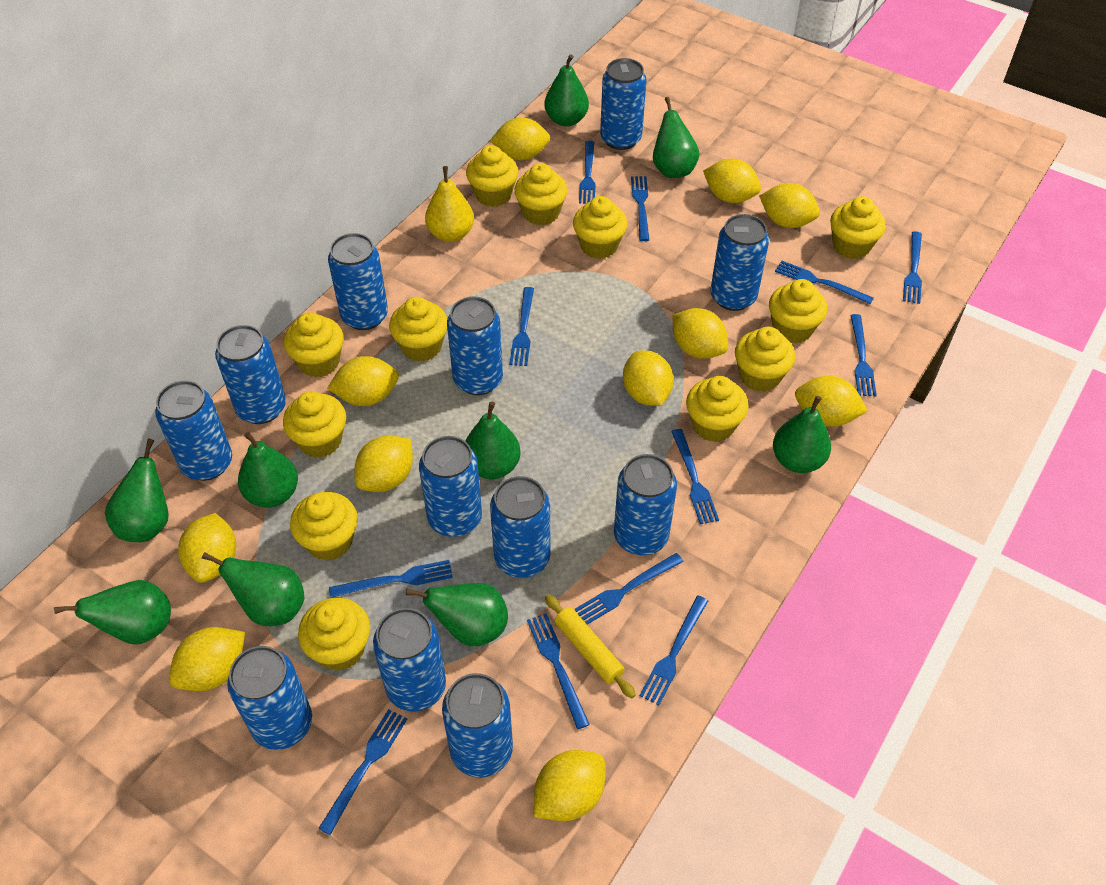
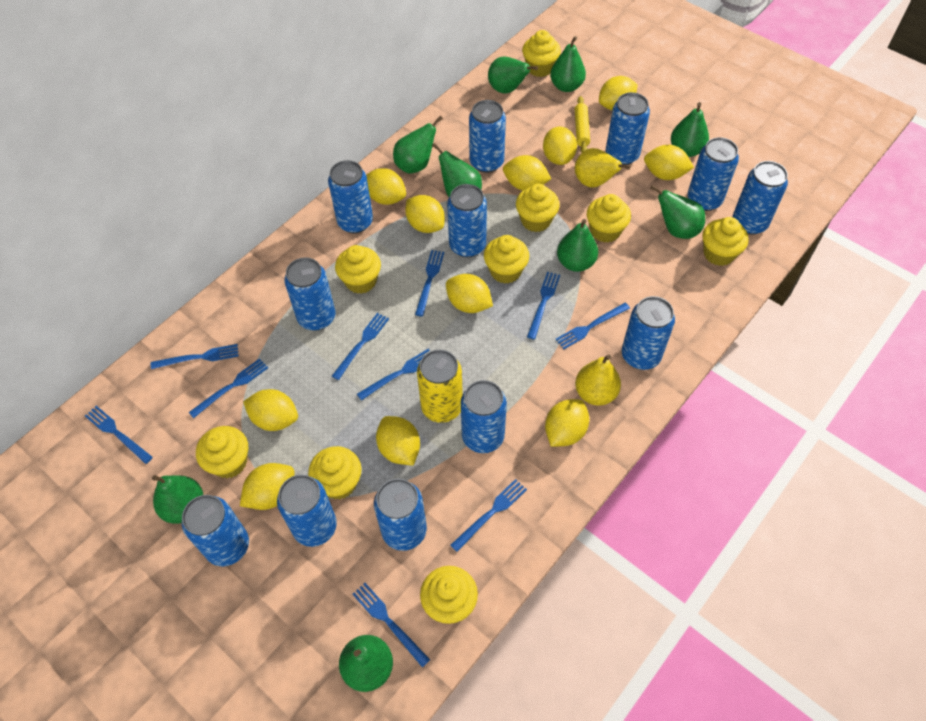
blue fork: [318,709,407,835] [329,560,453,598] [510,287,534,366] [527,613,590,729] [575,553,684,625] [579,141,596,204] [631,176,649,241] [640,595,708,705] [671,429,719,524] [775,261,874,304] [850,314,877,396] [903,232,922,304] = 12 -> [85,406,153,464] [151,344,239,369] [188,358,268,418] [332,313,389,380] [352,583,430,668] [357,349,430,400] [415,250,444,316] [450,479,527,552] [527,272,560,339] [555,303,630,349] = 10
yellow can: none = 0 -> [417,350,463,423] = 1
yellow cupcake: [283,391,346,458] [284,312,344,378] [290,492,358,561] [298,598,370,671] [389,297,447,362] [466,145,518,207] [514,163,568,226] [573,196,627,259] [686,376,749,442] [735,327,795,392] [769,279,827,344] [830,196,886,259] = 12 -> [196,426,248,478] [308,446,362,499] [335,245,381,294] [420,566,478,624] [484,235,529,284] [516,184,560,232] [522,30,561,77] [587,194,631,243] [702,217,749,266] = 9
yellow pear: [425,166,474,242] = 1 -> [575,148,631,188] [575,354,621,406] = 2

